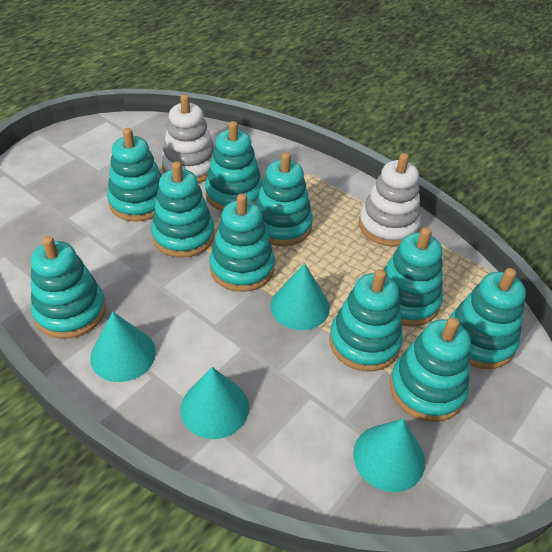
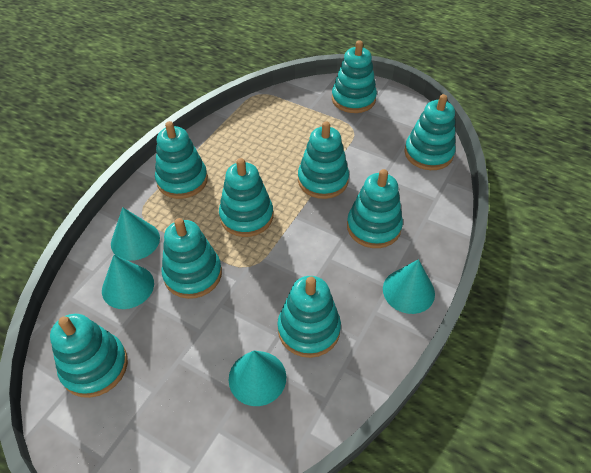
turquoise stacking toy: [31,236,106,339] [107,128,162,221] [151,161,215,258] [205,121,263,212] [209,194,275,292] [255,152,313,246] [329,269,403,372] [383,227,443,327] [390,318,471,422] [449,268,526,369] = 10 -> [50,314,128,398] [155,121,208,199] [162,218,222,299] [219,158,273,237] [277,276,341,358] [298,121,349,199] [332,40,377,113] [347,169,403,248] [404,94,455,170] = 9
white stacking toy: [161,94,214,183] [359,153,421,247] = 2 -> none = 0

